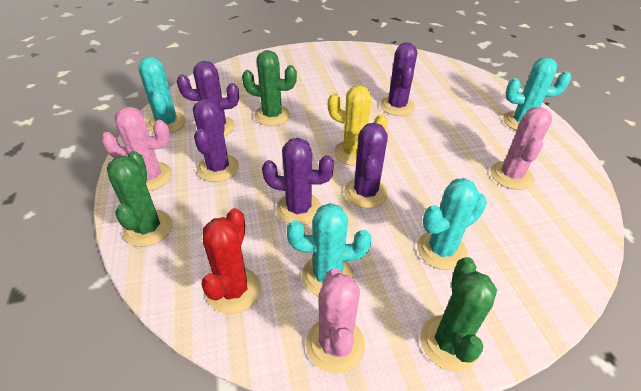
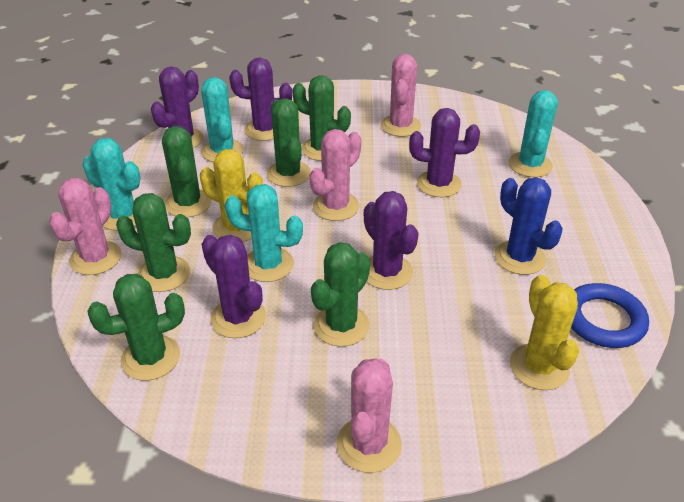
blue cactus: none = 0 -> [495,177,563,275] = 1
blue ring: none = 0 -> [571,283,649,348] = 1
green cactus: [107,151,172,247] [242,50,297,126] [420,257,497,371] = 3 -> [87,274,185,381] [116,193,191,292] [162,126,211,218] [267,98,311,187] [292,75,351,161] [311,242,370,347] = 6
pink cactus: [101,107,172,191] [306,268,365,373] [490,107,552,190] = 3 -> [49,178,122,275] [309,129,361,221] [336,358,402,473] [381,54,421,137] = 4
red cactus: [201,208,261,314] = 1 -> none = 0
yellow cactus: [328,85,388,166] = 1 -> [200,149,263,242] [510,275,579,390] = 2

